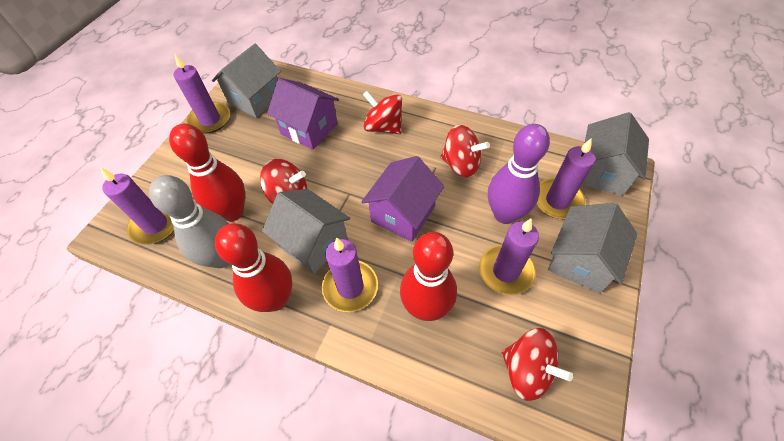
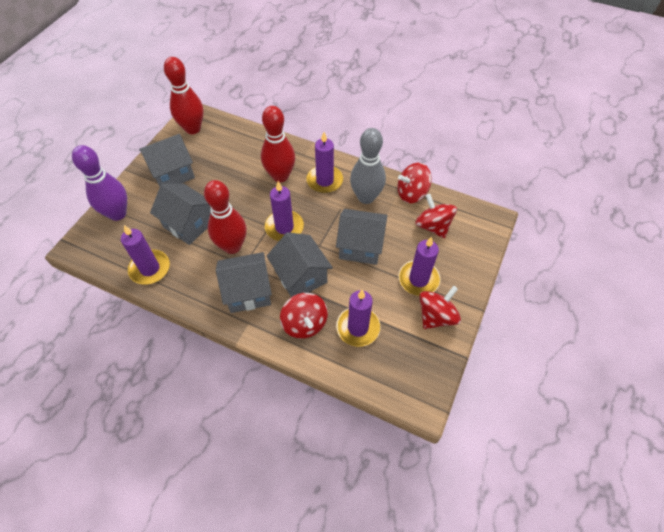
grey house: [212,44,281,118] [262,189,350,274] [548,203,638,293] [582,112,649,196] = 4 -> [139,134,195,186] [150,184,211,245] [216,252,272,313] [266,232,333,297] [336,209,387,265] = 5
purple house: [267,78,339,150] [361,156,444,242] = 2 -> none = 0

